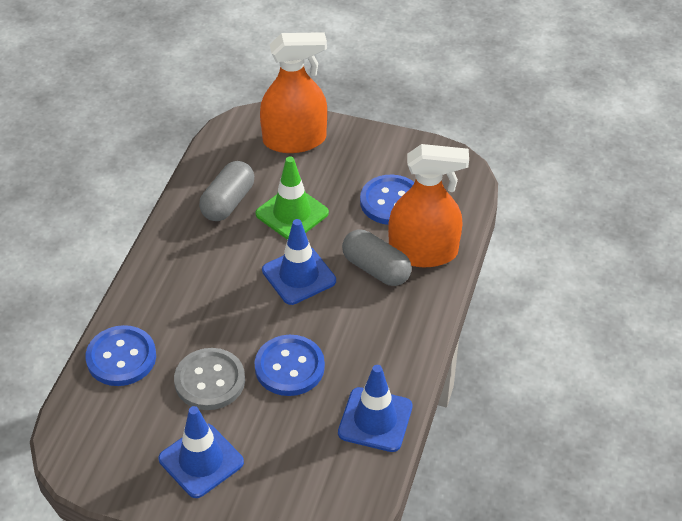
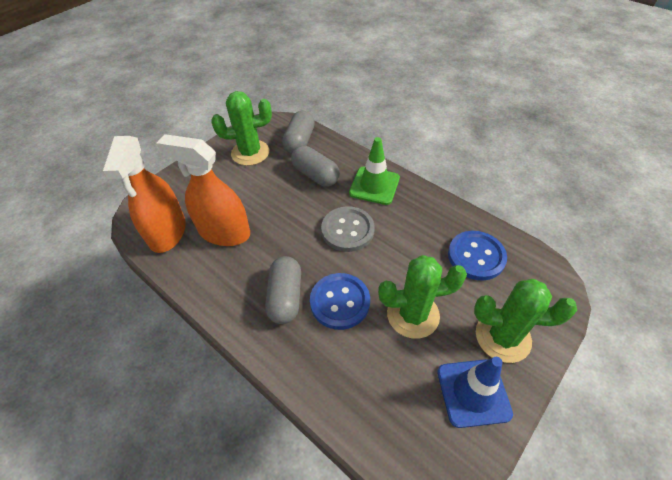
blue button: [85,325,156,386] [254,335,325,396] [360,175,414,225] = 3 -> [310,273,370,330] [448,231,507,281] = 2
blue traffic cone: [158,406,244,498] [262,219,336,305] [338,365,413,452] = 3 -> [437,357,513,428] = 1
green cactus: none = 0 -> [211,91,272,166] [378,255,467,339] [474,279,577,363] = 3
grey capsule: [199,161,254,221] [342,230,412,286] = 2 -> [265,256,301,324] [282,111,315,153] [291,145,340,187] = 3

